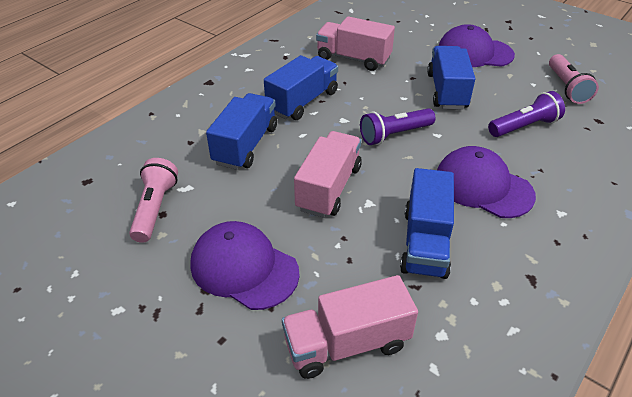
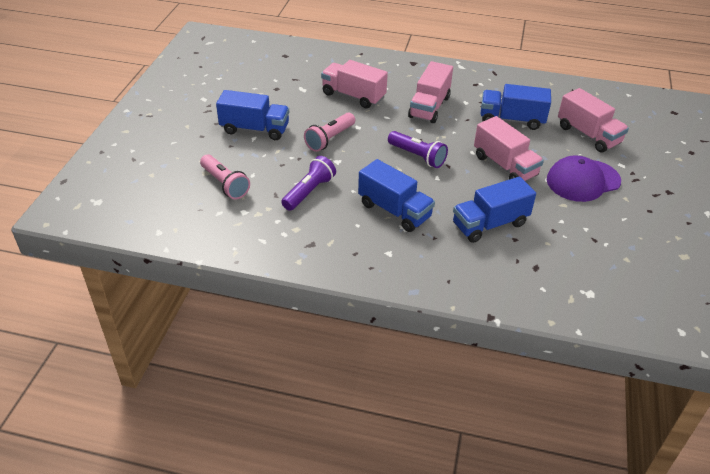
pink truck: [282,275,418,379] [294,131,362,218] [316,16,395,71] = 3 -> [321,60,388,108] [408,61,453,123] [474,116,544,181] [558,88,629,153] = 4
purple cap: [190,221,300,310] [437,146,536,218] [439,24,515,67] = 3 -> [547,155,621,202] = 1

